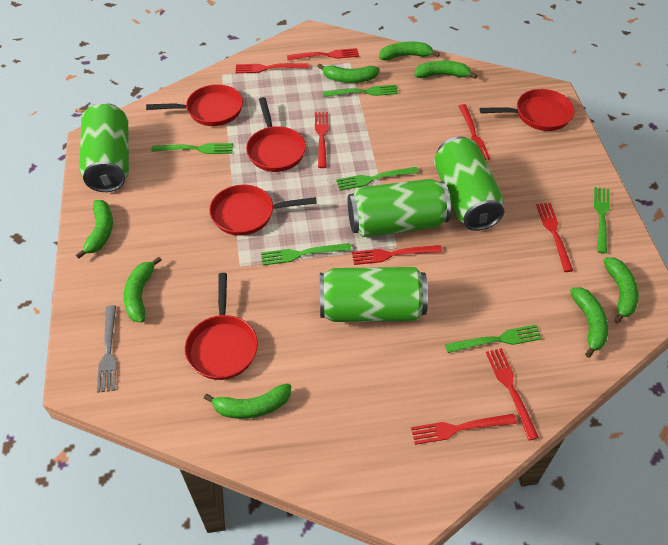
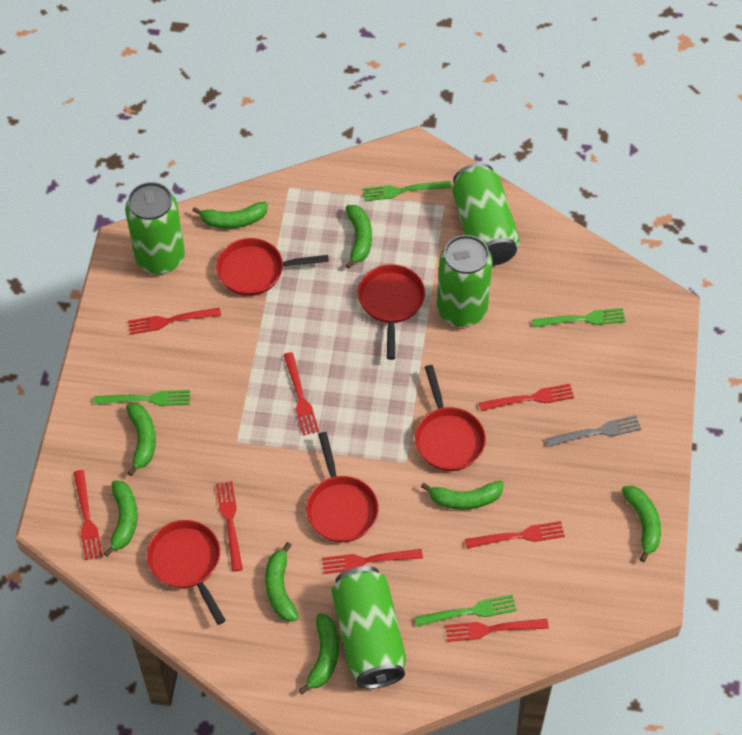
green fork: [151,143,233,154] [261,243,351,265] [323,85,398,97] [336,167,419,190] [445,325,542,353] [594,187,610,254] = 6 -> [94,390,190,406] [363,181,452,201] [414,595,517,627] [532,308,625,327] = 4

